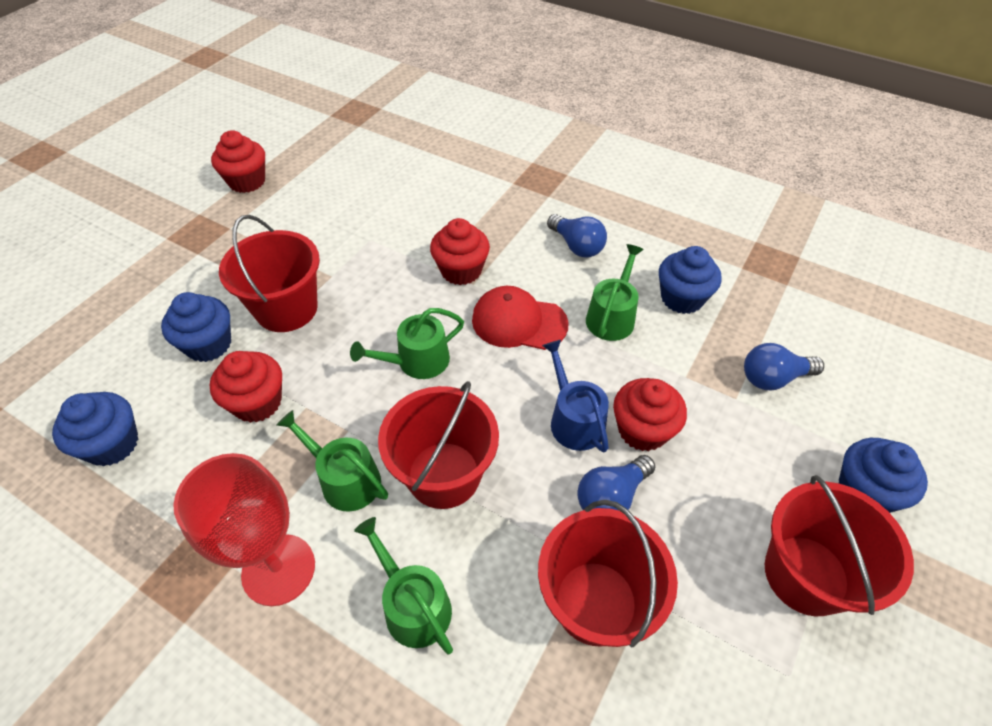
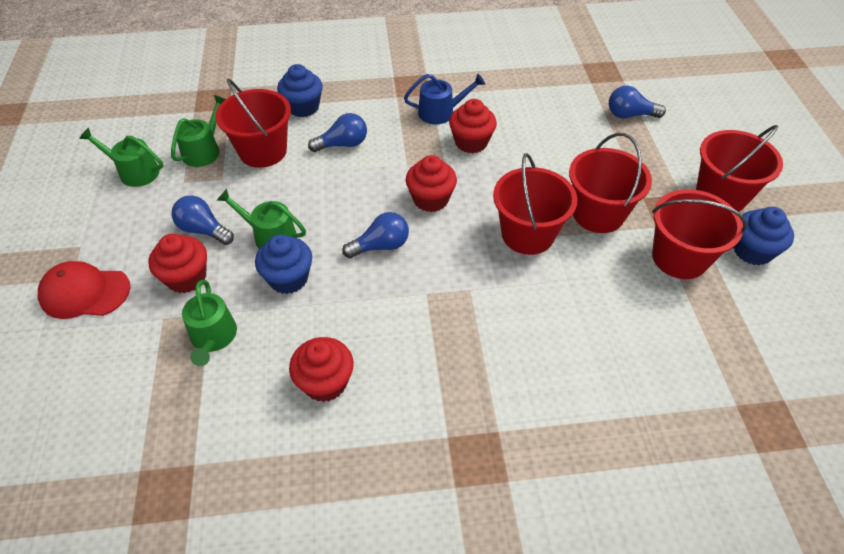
blue cupcake: [52,392,138,466] [161,292,231,362] [659,246,722,314] [839,438,928,513] = 4 -> [255,234,312,294] [277,64,323,117] [733,207,794,265] = 3
blue light bulb: [547,214,607,258] [577,455,655,510] [744,343,824,390] = 3 -> [172,196,234,245] [308,113,367,152] [342,212,409,258] [609,86,666,118] = 4
red bucket: [219,215,320,332] [378,381,499,509] [538,500,678,648] [765,475,914,616] = 4 -> [215,79,291,168] [493,153,577,255] [569,133,652,233] [652,189,747,279] [696,125,783,212] = 5
red goblet: [173,453,315,606] = 1 -> none = 0

